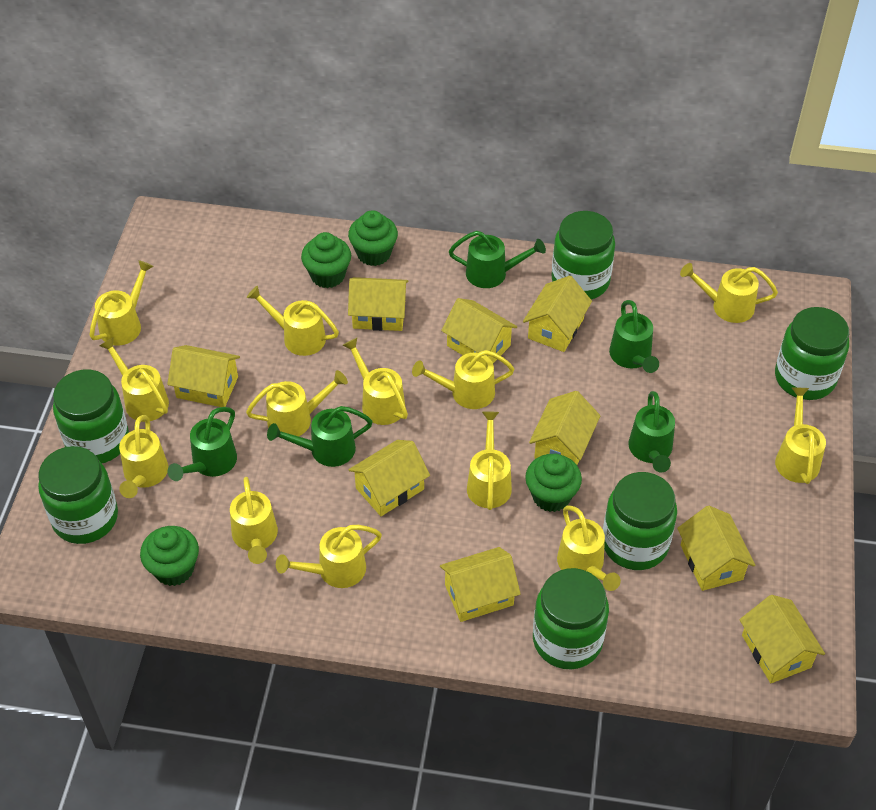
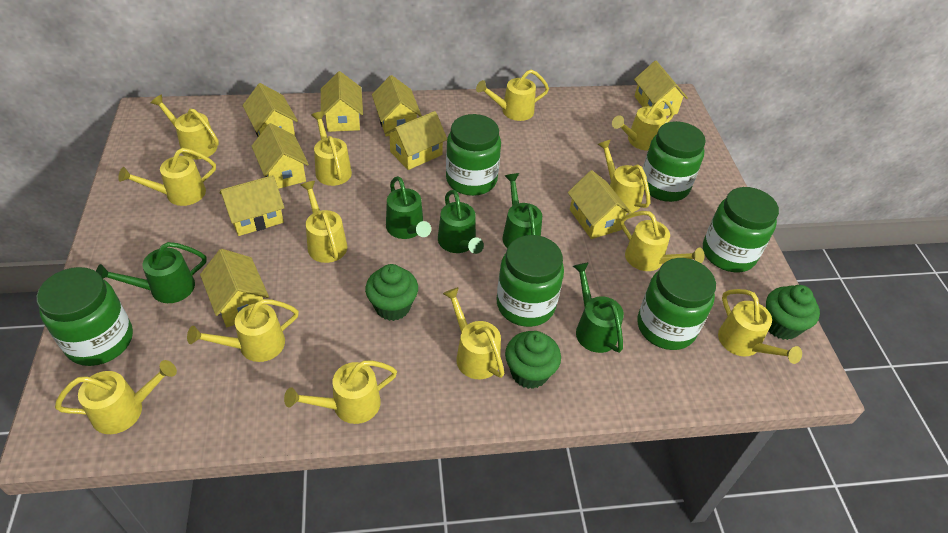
green cupcake: [140,526,199,586] [301,232,351,288] [348,210,398,266] [525,454,582,512] = 4 -> [365,264,418,321] [505,331,561,389] [766,285,820,340] = 3

